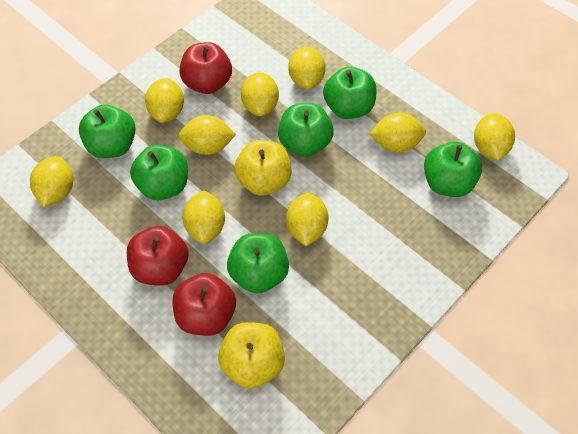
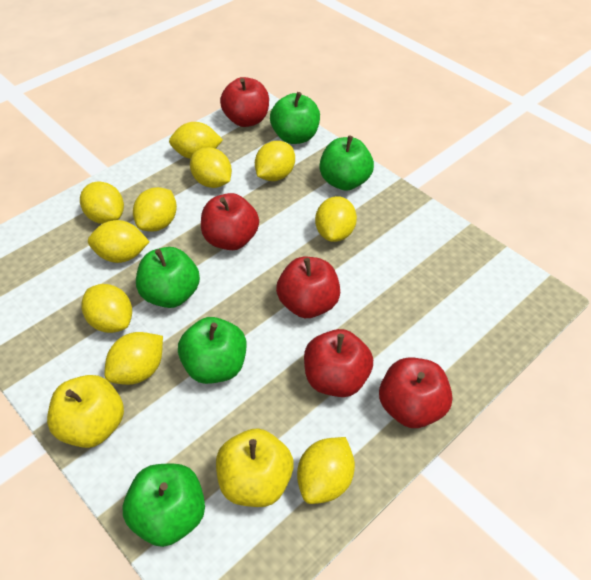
green apple: [79,104,136,158] [130,145,188,200] [227,233,289,294] [278,103,334,157] [323,66,377,119] [424,142,482,197] = 6 -> [123,463,205,547] [136,247,200,308] [178,317,246,384] [270,92,320,144] [319,135,374,191] = 5
red apple: [127,226,189,286] [172,273,236,336] [179,42,232,94] = 3 -> [201,193,259,250] [220,77,269,127] [276,257,340,318] [304,329,373,397] [379,357,453,428] = 5
yellow lemon: [30,156,73,207] [145,78,184,123] [179,115,236,155] [182,190,225,244] [241,72,279,116] [286,192,329,246] [288,47,325,89] [369,113,426,152] [474,113,515,161] = 9 -> [80,181,124,224] [81,284,132,333] [88,220,149,263] [104,332,163,385] [133,187,177,231] [169,122,223,159] [190,147,232,188] [255,141,295,181] [297,437,355,504] [315,196,357,242] = 10

